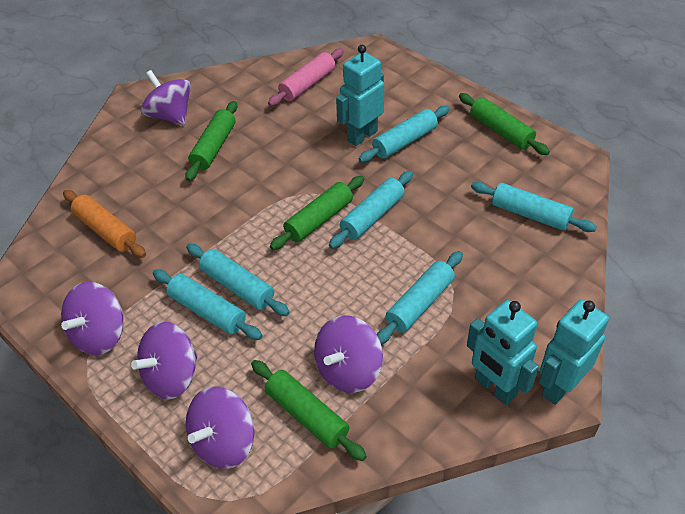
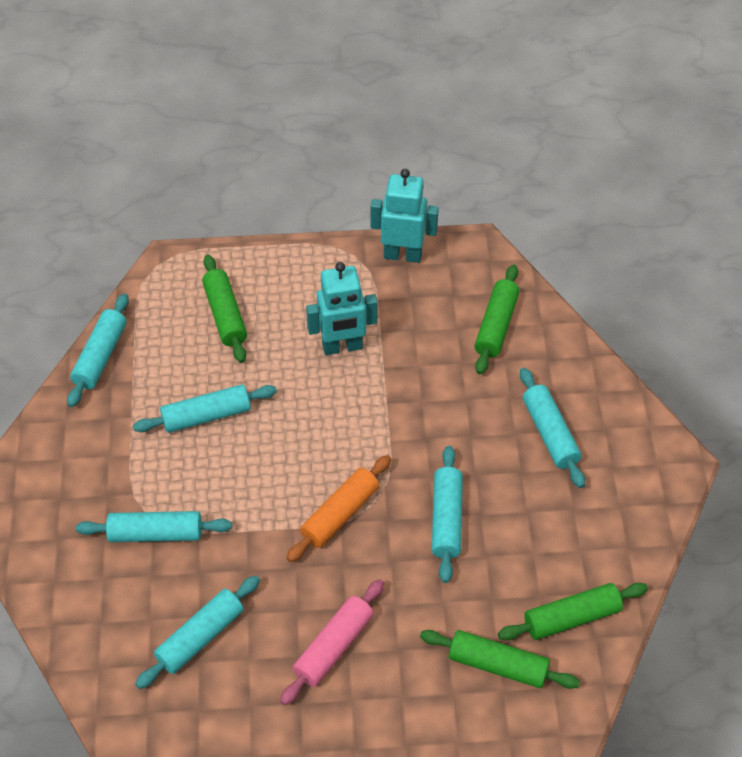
purple spinning top: [61,282,124,355] [131,321,197,400] [141,70,191,125] [186,387,255,469] [314,315,383,393] = 5 -> none = 0
turquoise robot: [336,45,384,146] [467,300,539,405] [539,300,609,405] = 3 -> [306,262,378,355] [371,169,439,263] = 2

